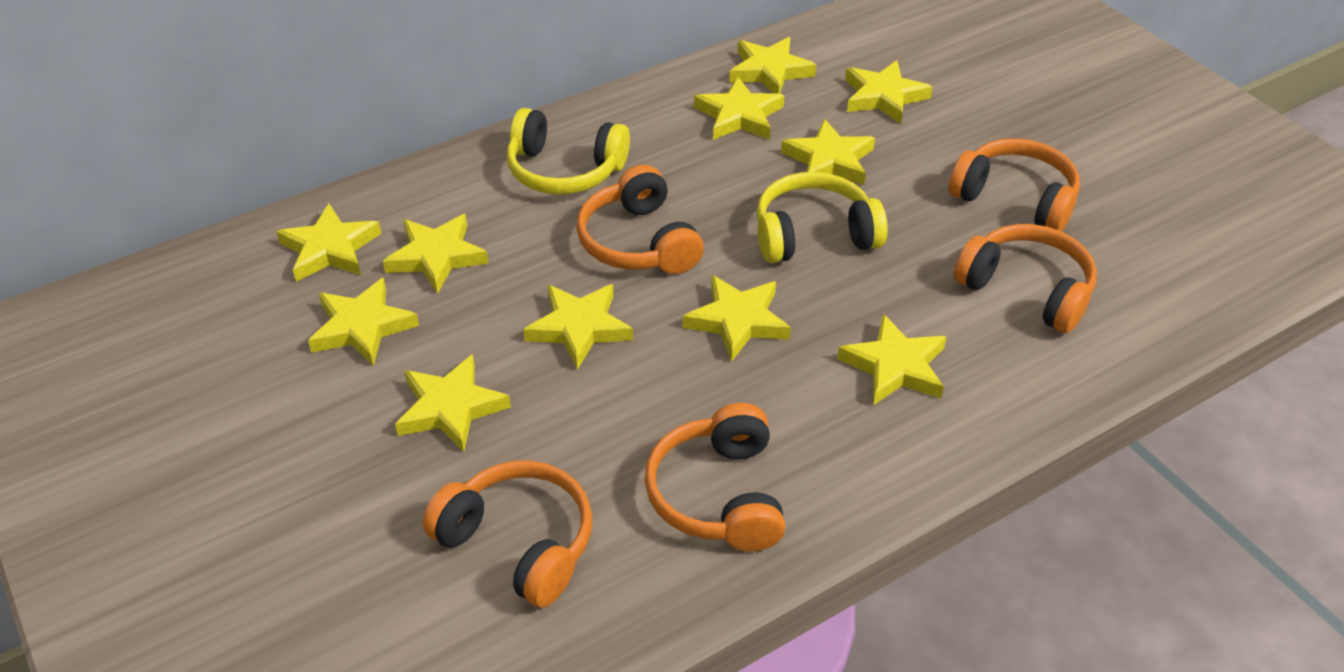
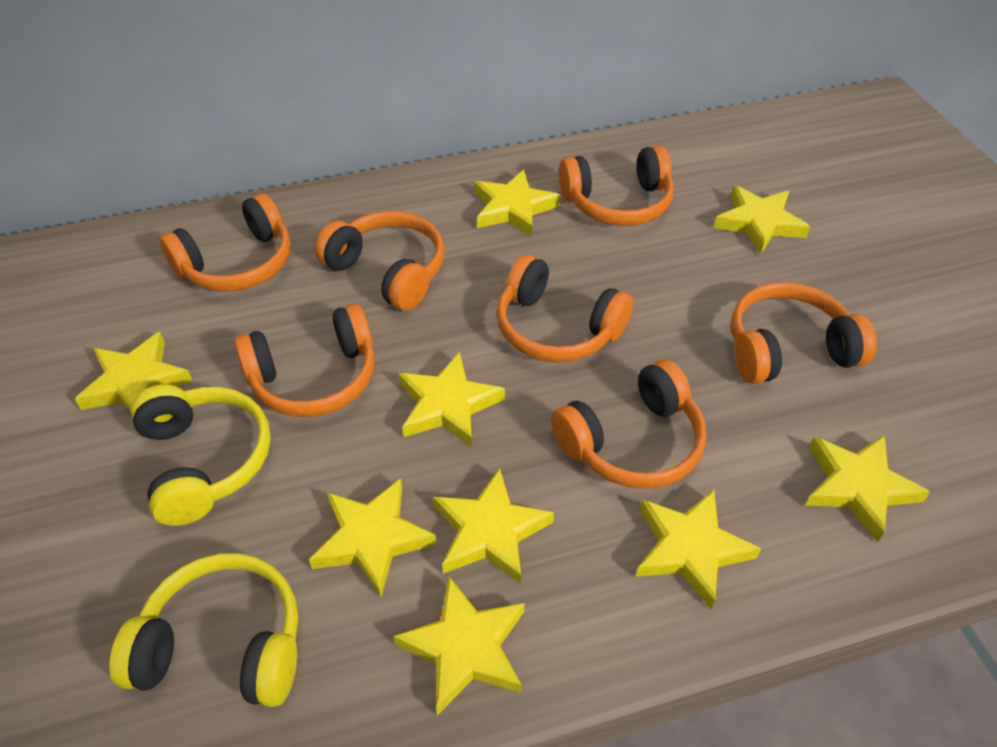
orange headphones: [422,460,592,608] [577,165,704,274] [645,403,785,551] [948,138,1080,231] [954,224,1097,333] = 5 -> [160,193,291,291] [234,304,375,417] [315,211,445,311] [497,255,633,362] [551,359,706,489] [559,145,674,226] [731,282,877,384] = 7
yellow star: [276,204,381,282] [308,278,419,366] [383,214,489,294] [395,354,511,452] [523,284,633,370] [683,275,791,362] [694,77,784,140] [729,37,816,94] [781,119,875,185] [837,314,946,405] [845,60,933,124] = 11 -> [75,332,192,412] [309,479,437,597] [393,577,525,716] [398,352,505,447] [433,468,554,584] [474,169,561,237] [636,490,761,609] [714,185,810,255] [805,435,930,542] = 9

